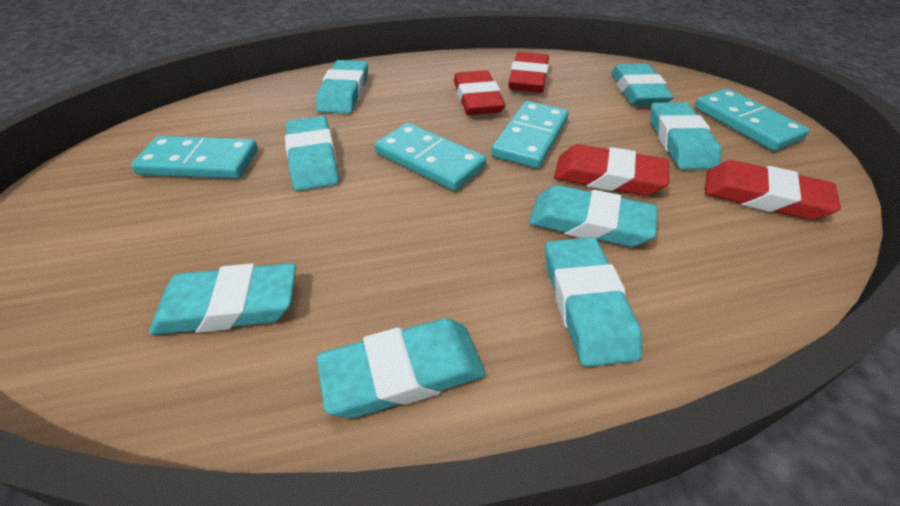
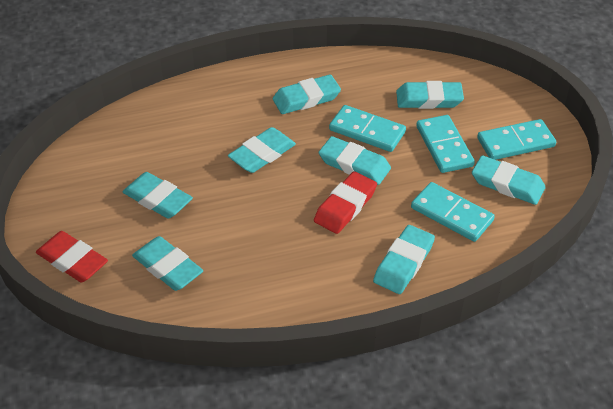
red eraser: [454,70,505,115] [509,52,549,93] [554,144,669,196] [705,160,841,220] = 4 -> [36,231,108,283] [314,171,377,234] = 2

